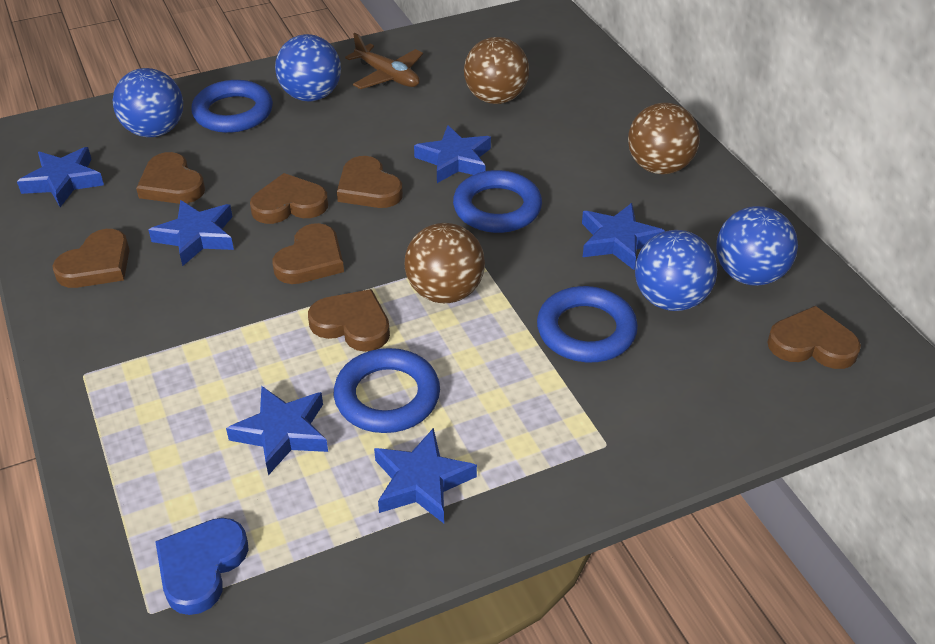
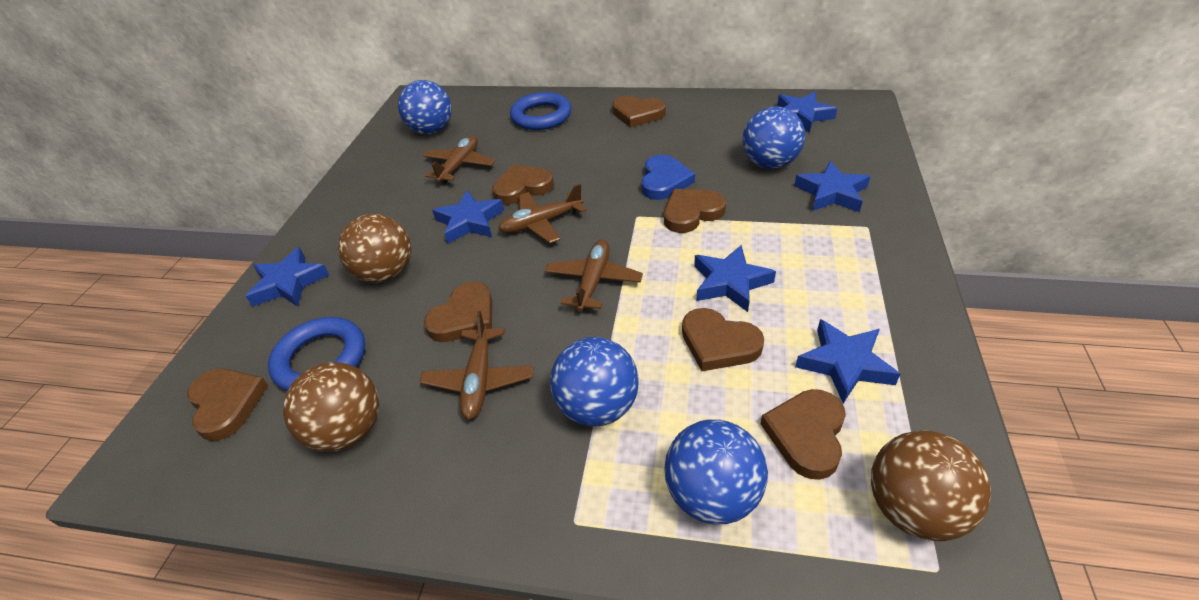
blue ring: [191,80,273,133] [334,348,440,433] [453,170,542,233] [537,286,638,362] = 4 -> [268,317,365,391] [510,92,571,130] = 2
brown plane: [345,33,423,89] = 1 -> [420,311,534,419] [423,136,495,183] [498,184,586,243] [545,239,643,311] = 4

